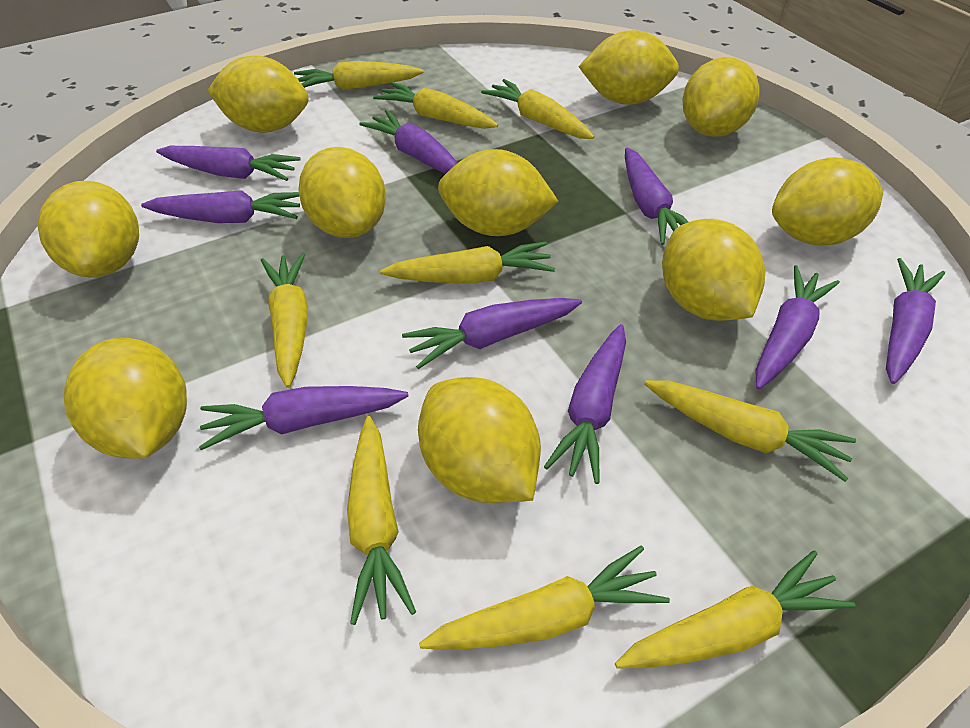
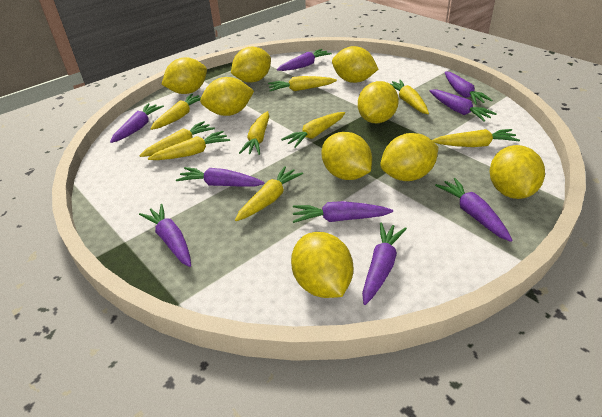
yellow lemon: [38,181,139,278] [63,338,187,459] [208,56,309,133] [299,147,386,238] [418,377,541,503] [438,149,559,236] [578,30,679,105] [662,219,765,321] [683,57,759,137] [772,157,883,245] = 10 -> [161,57,207,94] [200,77,254,116] [231,47,271,83] [291,232,353,298] [322,132,372,180] [332,46,378,83] [358,81,399,123] [380,133,438,181] [490,145,545,199] = 9

